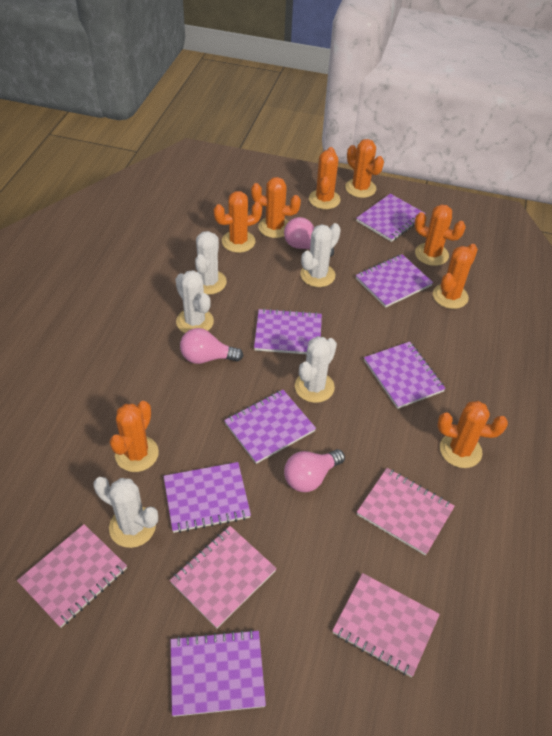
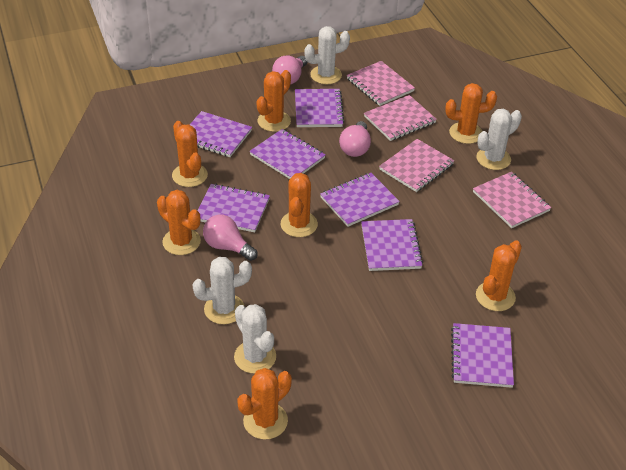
orange cactus: [110,401,159,472] [214,191,262,253] [251,177,301,238] [309,147,340,209] [345,139,384,198] [414,204,466,266] [433,244,478,309] [437,401,508,468] = 8 -> [157,190,201,255] [172,121,208,187] [237,368,292,440] [256,70,291,132] [281,173,318,237] [445,83,497,144] [476,240,522,311] = 7
white cactus: [93,477,158,548] [175,270,214,333] [195,231,227,295] [295,336,337,403] [300,223,341,287] = 5 -> [193,257,252,324] [234,304,276,374] [304,26,350,84] [476,109,522,170] = 4

